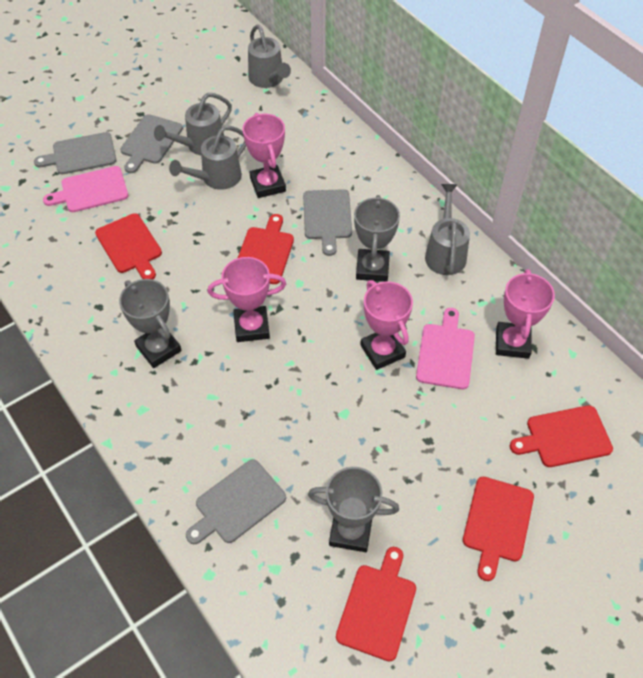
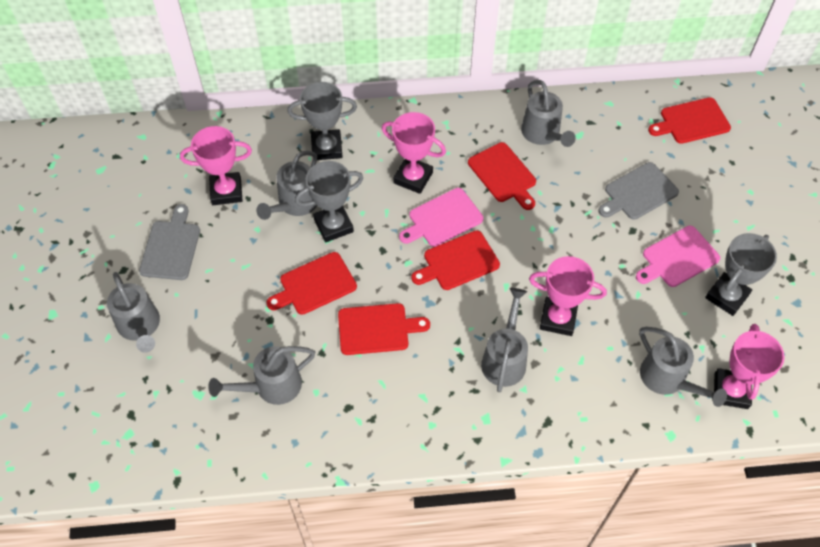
grey cutting board: [34,132,116,174] [120,114,183,173] [186,459,286,544] [303,189,352,256] = 4 -> [139,204,200,280] [598,162,679,220] = 2
grey watering can: [154,93,232,155] [169,126,246,190] [248,25,291,88] [425,184,470,275] = 4 -> [107,272,160,353] [208,346,315,405] [256,151,317,220] [481,288,528,392] [521,80,576,147] [639,327,727,407] = 6

